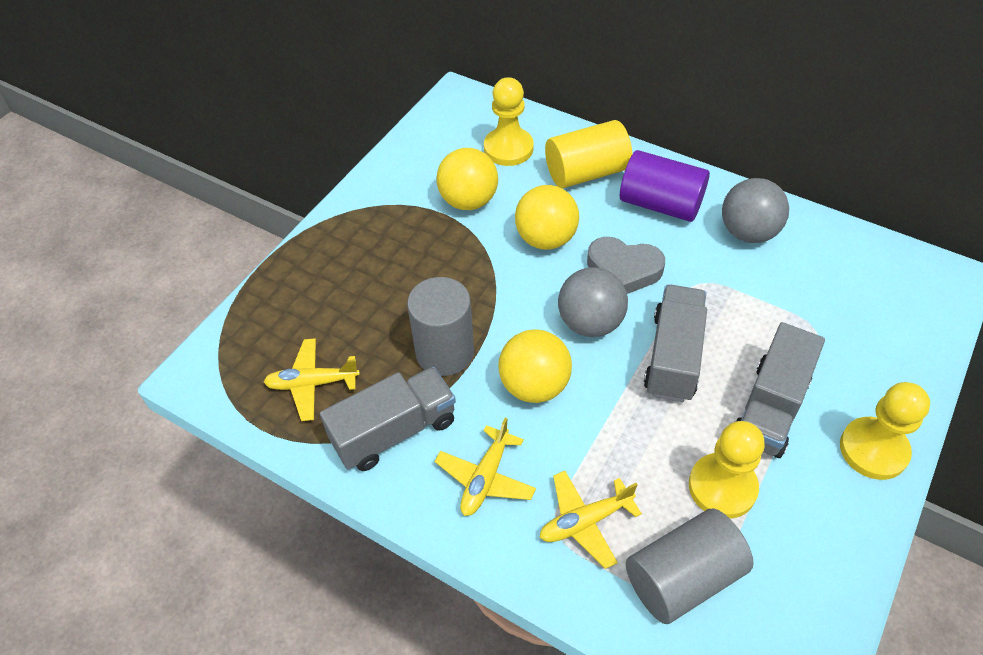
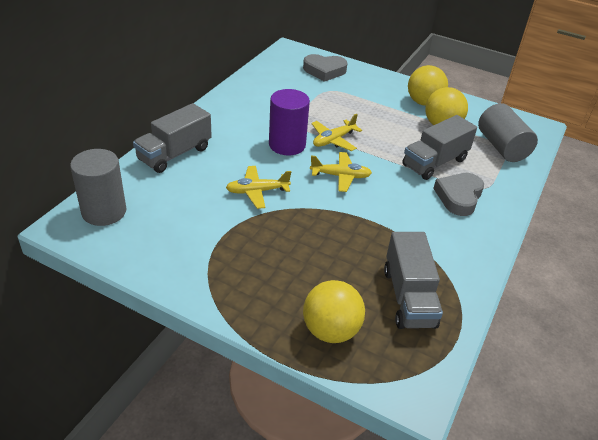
grey ball: [558,268,628,337] [722,178,789,243] = 2 -> none = 0
grey heart: [587,237,665,294] = 1 -> [303,54,347,82] [433,173,484,216] = 2
yellow cylinder: [545,120,632,188] = 1 -> none = 0
yellow pawn: [484,77,534,166] [689,421,765,519] [840,382,930,480] = 3 -> none = 0

